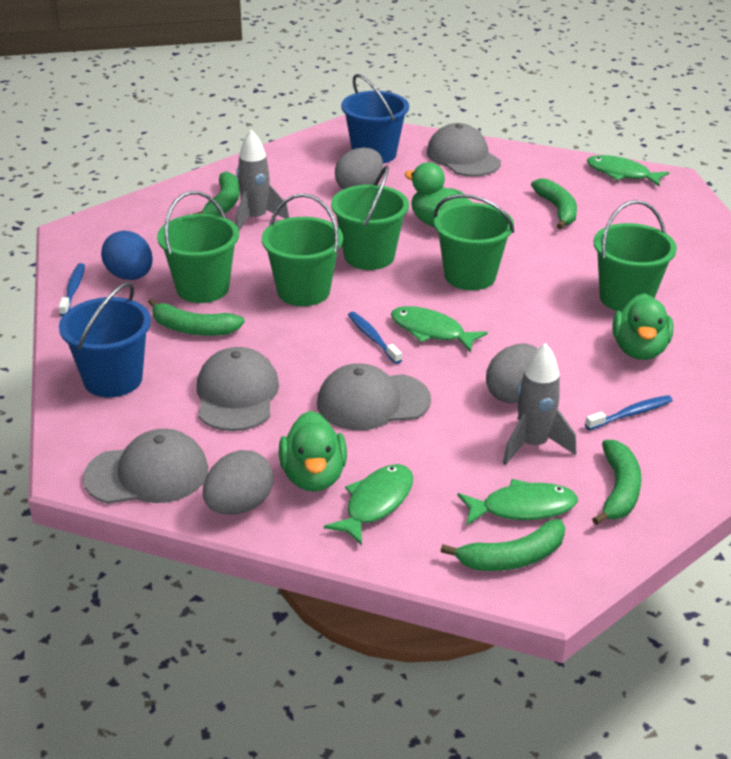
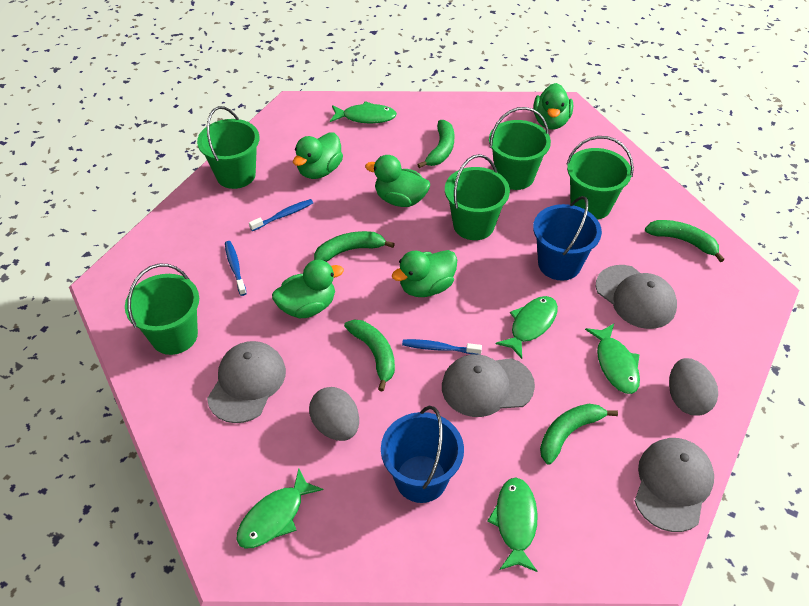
blue egg: [101,230,153,280] = 1 -> none = 0
green duck: [279,411,347,492] [404,162,472,227] [613,293,673,360] = 3 -> [272,260,344,318] [293,132,343,179] [365,155,430,207] [392,250,457,297] [533,83,573,130] = 5
green fish: [324,464,413,546] [391,306,488,353] [458,479,578,525] [587,155,669,187] = 4 -> [236,468,323,549] [330,101,397,123] [487,478,538,572] [496,296,558,359] [585,324,640,394] = 5
grey egg: [203,450,274,515] [335,147,383,190] [486,344,538,403] = 3 -> [309,387,359,441] [669,358,718,416] = 2
grey rocket: [235,130,289,231] [503,343,576,465] = 2 -> none = 0

